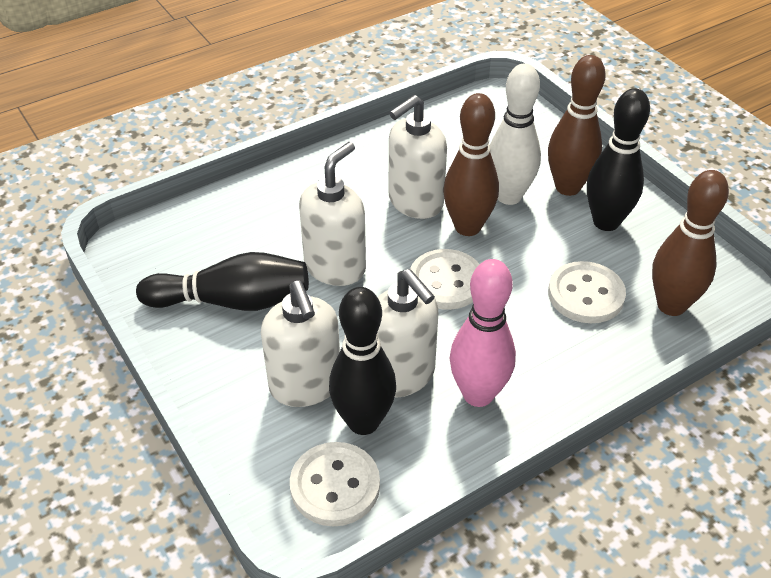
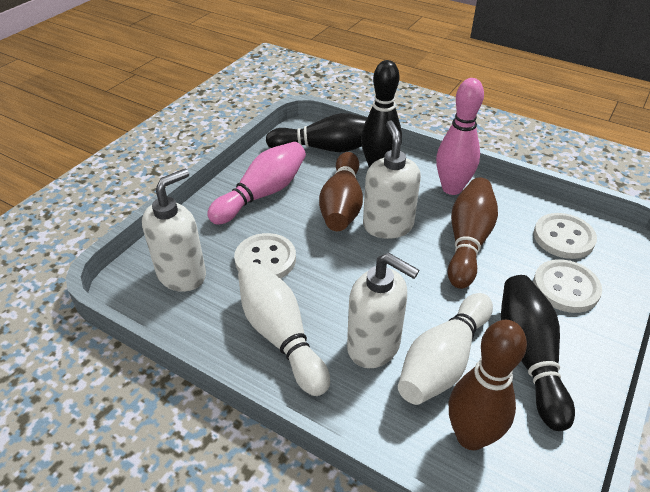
pink bowling pin: [450,259,516,407] = 1 -> [207,142,306,225] [436,78,484,195] = 2
white bowling pin: [490,63,541,205] = 1 -> [238,262,330,396] [398,293,493,405] = 2
white soap dispenser: [261,281,340,407] [299,142,366,286] [377,269,438,398] [389,95,447,219] = 4 -> [142,169,206,292] [347,253,419,368] [363,120,421,239] = 3

